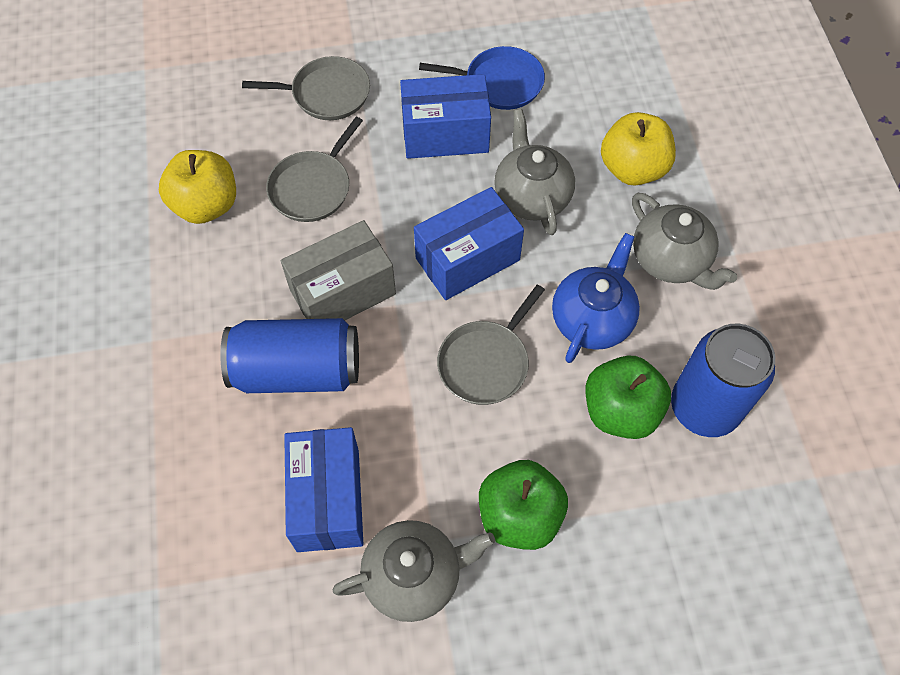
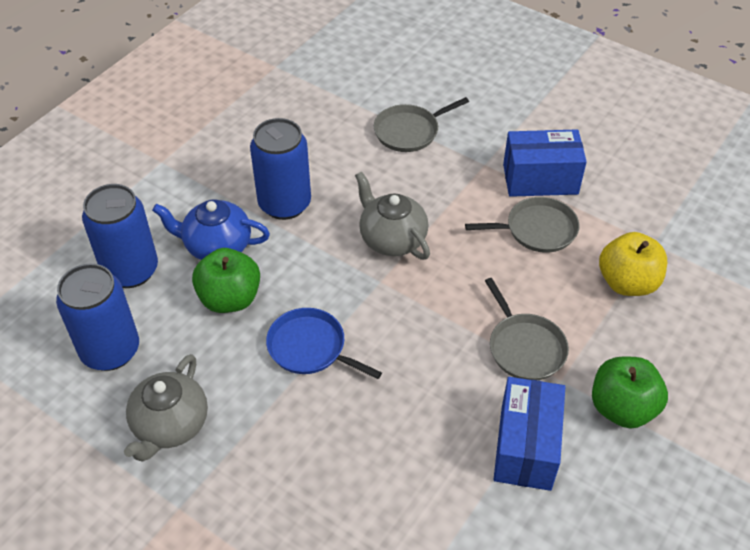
blue box: [284,427,364,552] [400,74,491,159] [414,187,524,300] = 3 -> [493,377,565,491] [503,129,587,197] = 2
blue can: [220,318,359,393] [671,324,775,437] = 2 -> [56,264,139,371] [82,184,158,288] [250,118,311,220] = 3
grey box: [281,220,396,321] = 1 -> none = 0
grey teapot: [333,520,495,622] [494,109,575,235] [632,193,737,290] = 3 -> [124,354,208,462] [355,171,430,260] = 2
yellow apple: [159,150,236,224] [601,112,676,186] = 2 -> [599,232,667,296] = 1

